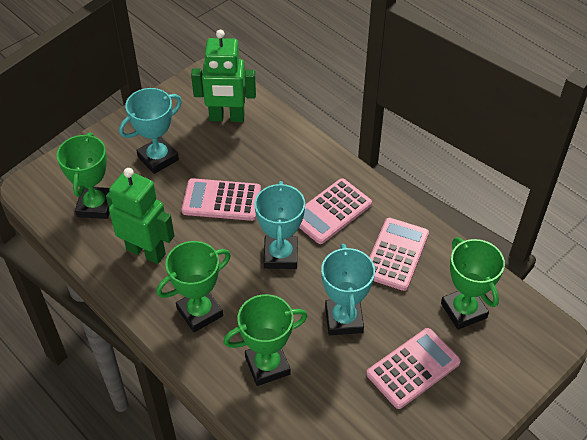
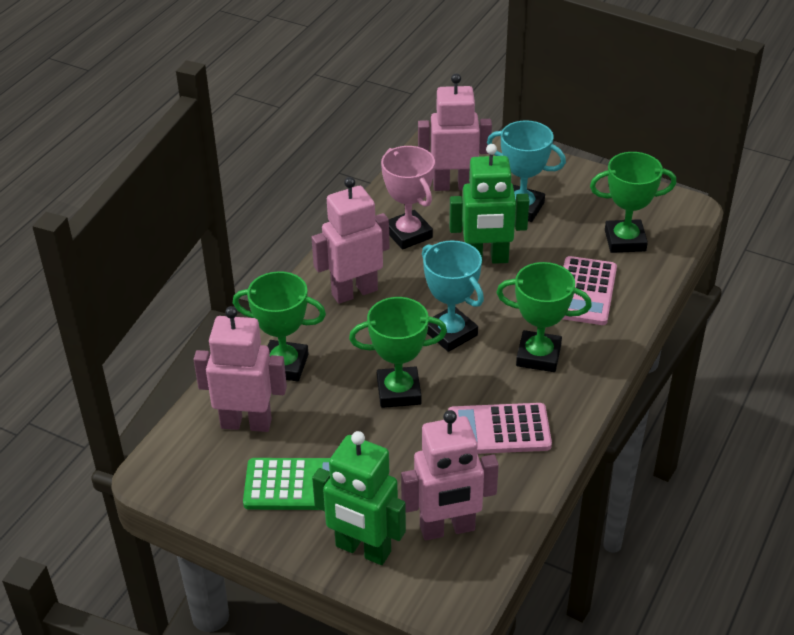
green calculator: none = 0 -> [243,458,330,510] = 1
pink calculator: [182,178,261,221] [299,178,372,244] [366,328,461,409] [370,218,429,291] = 4 -> [448,403,552,454] [563,256,617,325] = 2
pink robot: none = 0 -> [194,306,287,432] [312,177,389,304] [401,410,499,540] [418,74,492,191] = 4
pink trophy: none = 0 -> [381,146,435,250] = 1
turquoise trophy: [119,88,182,174] [254,181,305,269] [321,244,375,335] = 3 -> [422,240,484,352] [487,120,566,222] = 2

